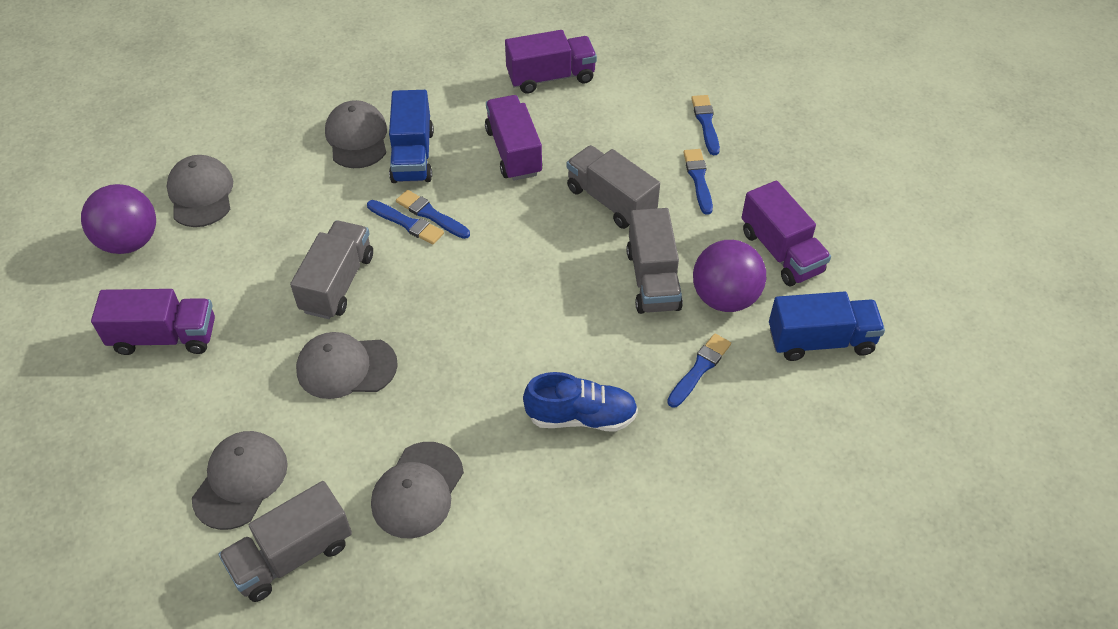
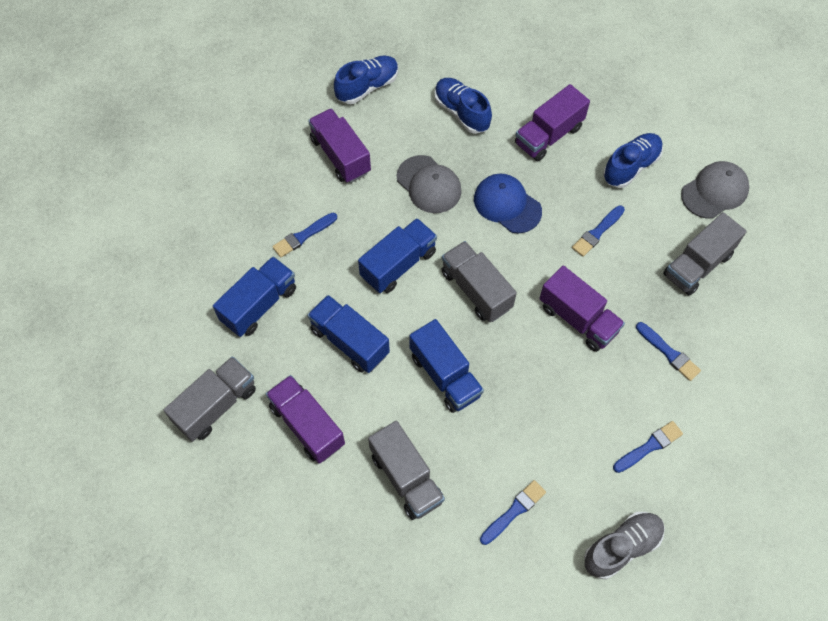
blue cap: none = 0 -> [474,174,542,233] = 1
blue shoe: [523,372,638,431] = 1 -> [334,55,399,104] [434,78,492,134] [603,133,663,188] = 3
blue truck: [389,90,434,183] [769,291,885,361] = 2 -> [213,256,296,337] [307,295,390,373] [358,218,437,293] [409,319,484,413] = 4
grey cap: [166,155,233,227] [192,431,288,530] [296,332,398,399] [325,100,387,168] [371,442,464,538] = 5 -> [397,155,462,213] [681,161,749,219] = 2
grey shoe: none = 0 -> [584,512,665,579] = 1
purple ball: [81,184,156,254] [693,240,766,312] = 2 -> none = 0

